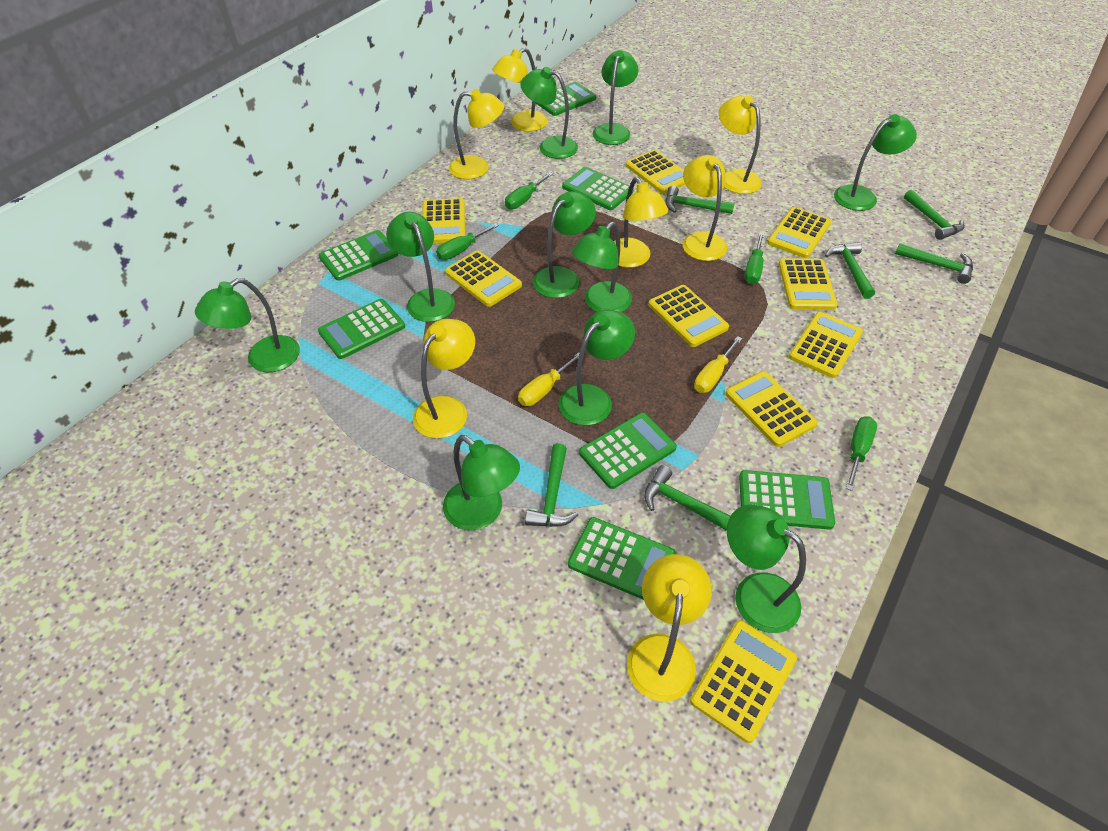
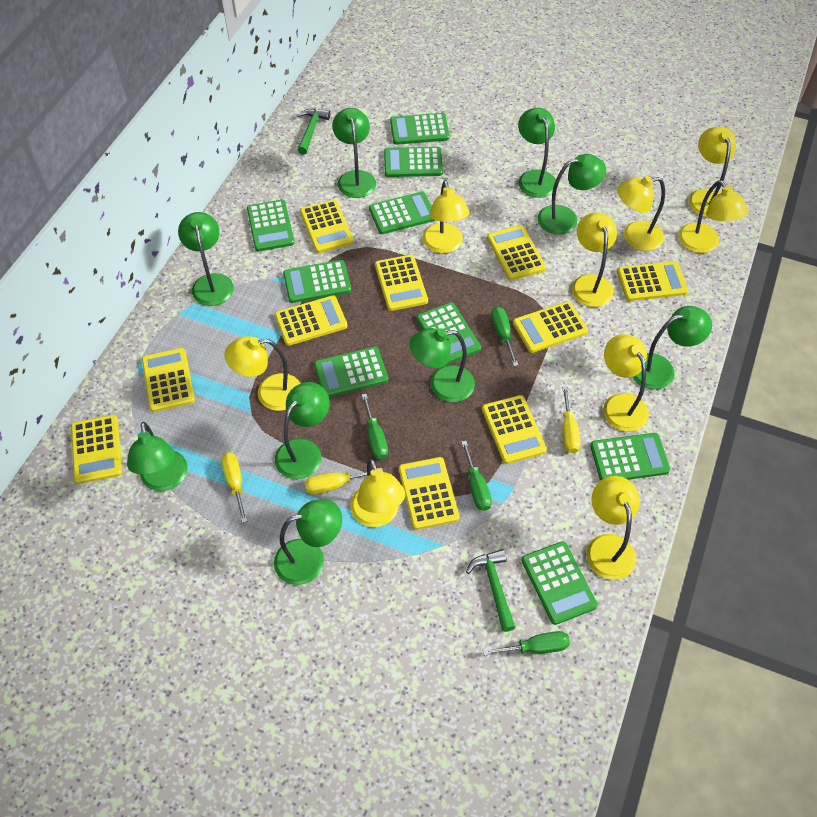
green calculator: [318,299,405,359] [319,230,398,281] [535,82,596,116] [562,167,634,210] [568,517,676,600] [579,413,677,489] [739,470,835,530] = 7 -> [247,200,295,251] [283,260,351,303] [314,346,389,397] [369,192,435,234] [384,147,443,177] [390,113,449,145] [416,302,481,365] [521,541,598,625] [590,433,670,481] = 9
green hammer: [525,443,578,527] [644,465,730,531] [665,185,735,214] [825,242,875,299] [895,243,973,284] [904,190,965,240] = 6 -> [298,109,330,155] [466,549,516,632] = 2
green lamp: [195,278,300,372] [386,212,455,322] [443,435,520,530] [520,67,578,159] [533,191,596,298] [558,309,635,426] [572,222,632,312] [592,50,639,145] [727,505,806,633] [834,114,917,211] = 10 -> [127,422,188,491] [178,212,234,306] [274,499,342,585] [275,382,330,479] [332,108,376,198] [409,328,475,402] [518,107,556,198] [538,154,606,235] [632,306,712,390] = 9
yellow calculator: [422,198,465,243] [445,250,522,307] [626,150,686,194] [648,285,729,347] [690,620,797,743] [725,371,818,447] [767,207,831,258] [778,258,838,310] [789,312,863,378] = 9 -> [71,415,122,484] [142,348,195,412] [275,295,348,346] [300,200,354,253] [375,255,428,311] [399,457,459,530] [482,395,547,464] [487,225,546,280] [513,301,588,353] [617,261,688,301] = 10
yellow lamp: [413,319,475,439] [449,89,504,179] [492,48,548,132] [614,177,669,268] [627,554,712,702] [683,155,727,261] [719,96,762,194] = 7 -> [224,336,301,411] [350,459,405,527] [423,181,469,253] [572,213,617,307] [586,476,640,580] [603,334,649,432] [617,176,665,251] [678,180,748,253] [688,127,736,218] = 9
yellow screwdriver: [518,352,579,406] [694,336,742,393] = 2 -> [221,452,247,523] [305,468,383,494] [562,386,581,453] = 3

